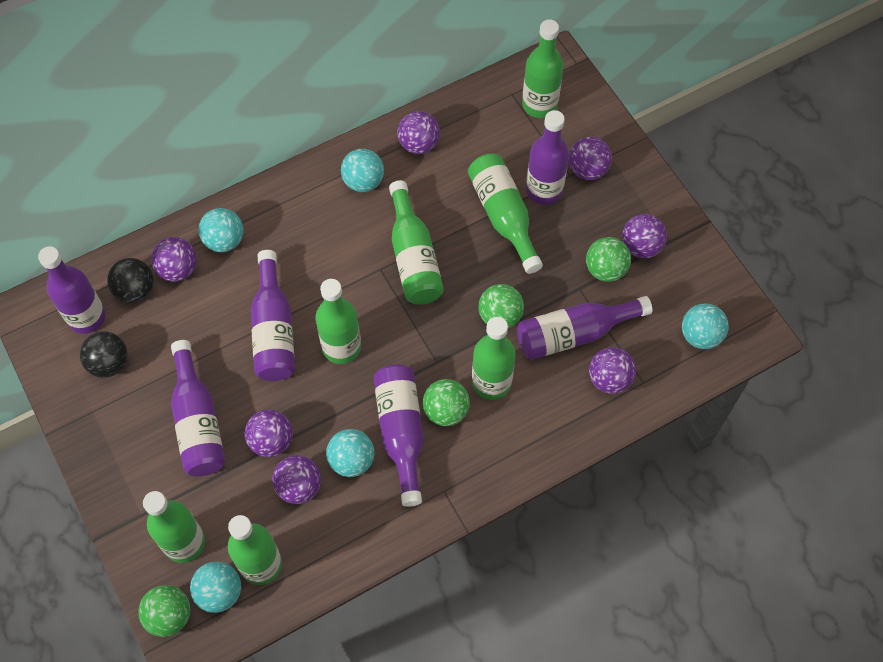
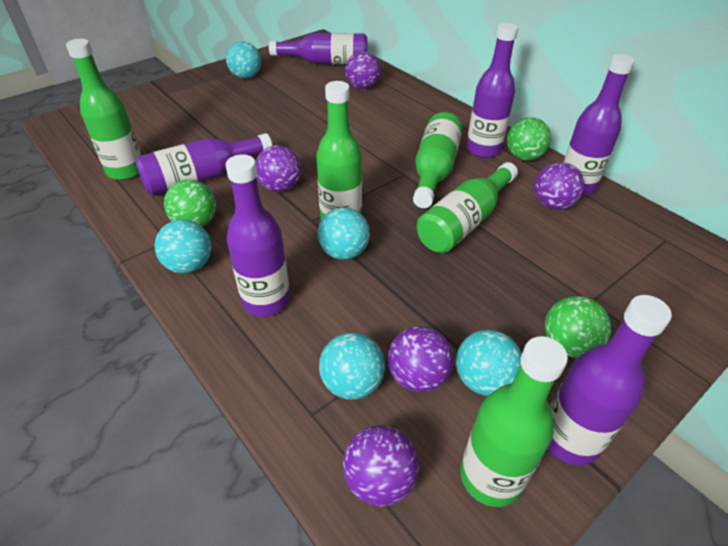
black ball: [80,331,128,378] [107,258,154,303] = 2 -> none = 0
green ball: [138,585,190,637] [423,379,470,426] [478,284,524,328] [586,237,631,282] = 4 -> [164,180,216,227] [507,117,551,161] [545,296,611,358] = 3
green bottle: [143,491,205,563] [228,515,282,585] [315,279,361,364] [389,180,444,305] [468,153,543,274] [472,317,516,400] [522,19,564,118] = 7 -> [66,39,141,180] [316,81,362,220] [413,112,463,208] [417,162,518,253] [460,336,568,507] = 5
purple ball: [151,237,197,282] [245,409,293,457] [272,455,321,504] [397,111,440,154] [569,137,612,180] [589,347,636,394] [622,214,667,258] = 7 -> [256,145,301,192] [343,425,419,507] [345,51,381,89] [388,326,453,392] [534,162,584,210] = 5

